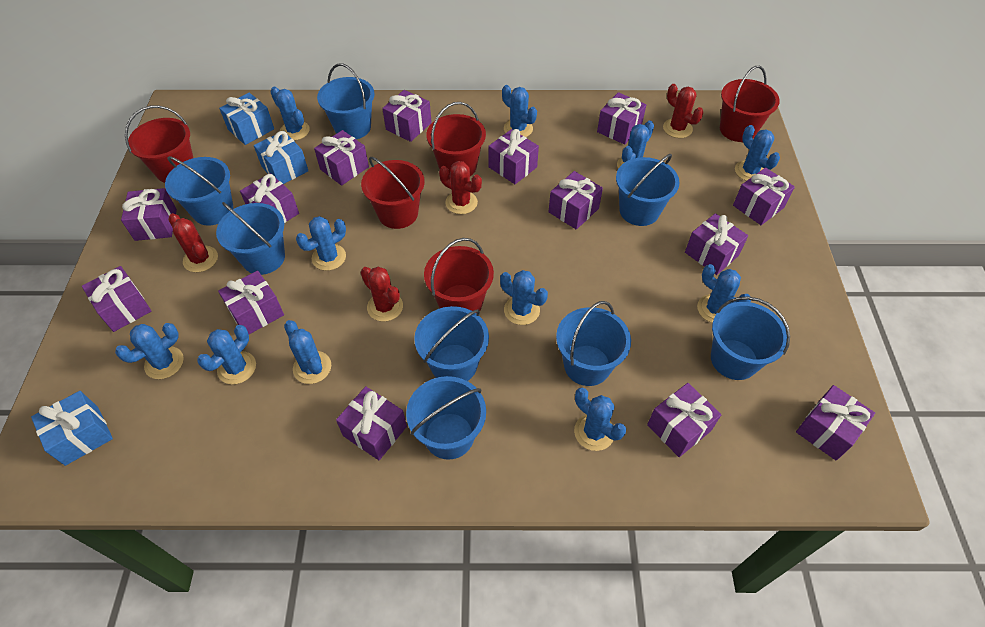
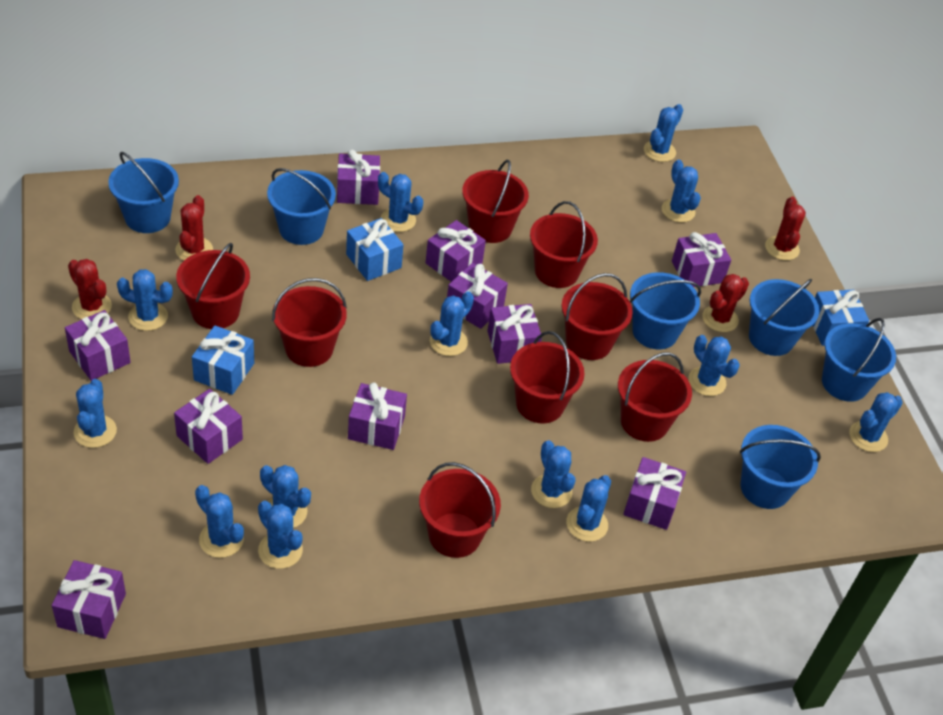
blue bucket: [165,156,234,226] [216,202,285,275] [317,64,374,139] [406,376,486,460] [414,306,489,381] [556,301,631,386] [616,154,680,226] [711,296,790,380] = 8 -> [108,152,179,233] [267,168,336,245] [630,272,701,349] [740,425,821,509] [749,279,819,356] [822,318,896,402] = 6
blue cactus: [115,323,184,379] [197,325,256,385] [270,87,310,141] [284,320,331,384] [296,216,346,271] [500,270,548,325] [502,85,537,137] [574,388,626,451] [617,120,654,169] [697,264,751,323] [735,125,780,181] = 11 -> [74,379,117,448] [117,269,173,331] [195,485,244,558] [258,501,303,569] [260,465,311,528] [378,172,423,232] [430,291,474,356] [531,440,576,508] [566,475,611,542] [644,104,683,162] [662,160,701,223] [688,335,740,396] [849,392,903,452] = 13
purple gift: [82,266,151,332] [121,188,177,241] [218,271,284,334] [240,173,299,223] [314,130,369,186] [336,386,407,460] [382,90,432,142] [488,129,539,184] [549,171,603,230] [597,92,646,145] [647,383,722,457] [685,213,748,275] [733,167,795,225] [796,385,875,461] = 14 -> [52,560,126,639] [65,310,131,381] [174,389,243,464] [337,150,380,205] [348,382,407,450] [426,220,486,282] [447,263,508,329] [487,304,542,364] [623,457,686,530] [672,232,731,287] = 10
red bucket: [125,105,193,183] [361,157,425,229] [424,238,494,314] [426,102,486,176] [720,66,780,142] = 5 -> [176,243,250,329] [272,278,347,367] [419,462,501,558] [462,160,529,243] [510,331,585,423] [530,201,598,288] [561,273,633,360] [618,352,692,442] = 8

